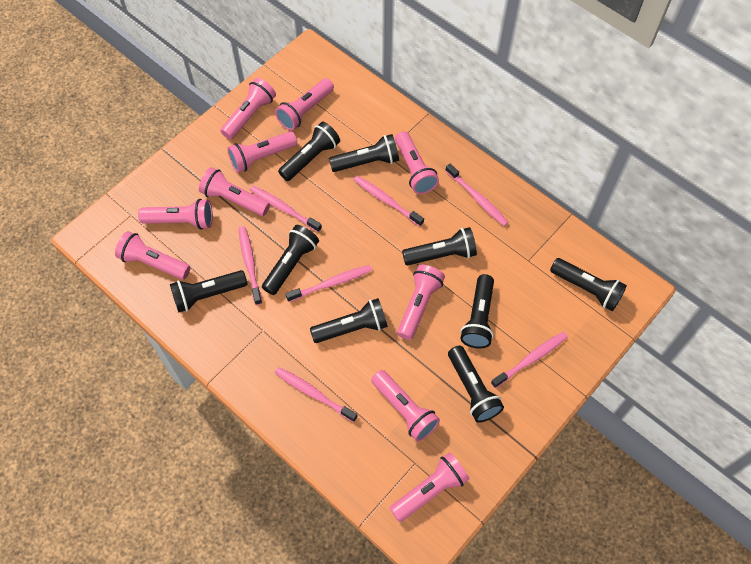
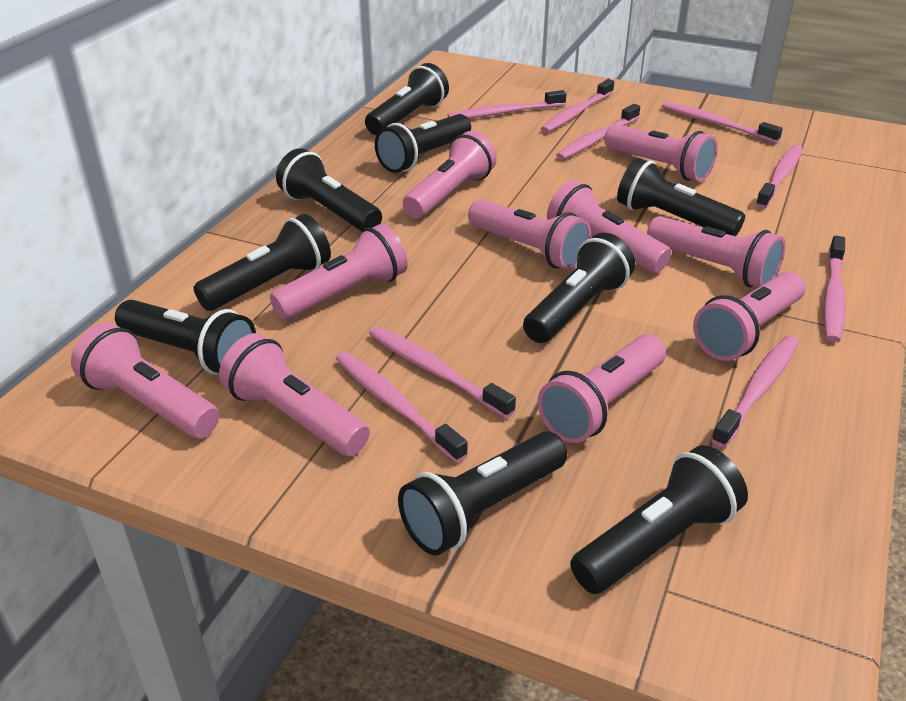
pink toothbrush: [239,226,262,305] [250,186,322,232] [275,367,358,422] [285,265,372,302] [353,176,424,226] [445,163,509,226] [491,332,568,388] = 7 -> [336,352,468,463] [369,326,516,418] [447,90,566,119] [541,79,614,133] [556,104,640,160] [662,102,783,143] [712,336,799,448] [756,145,803,209] [823,235,846,343] = 9

